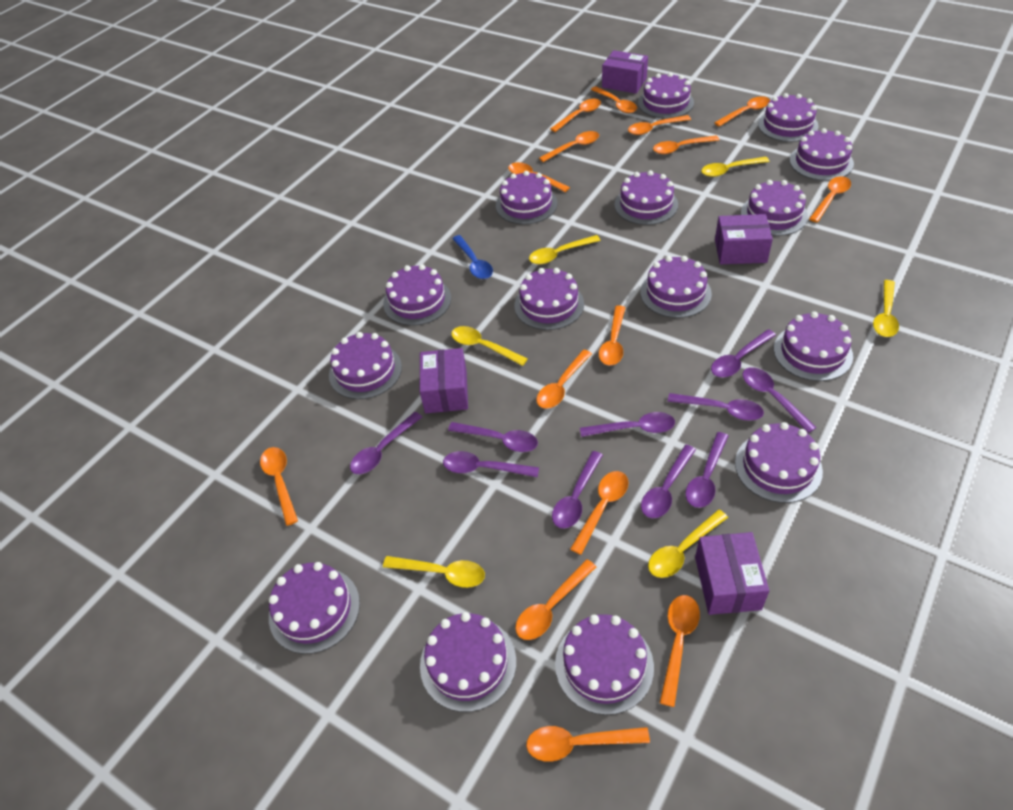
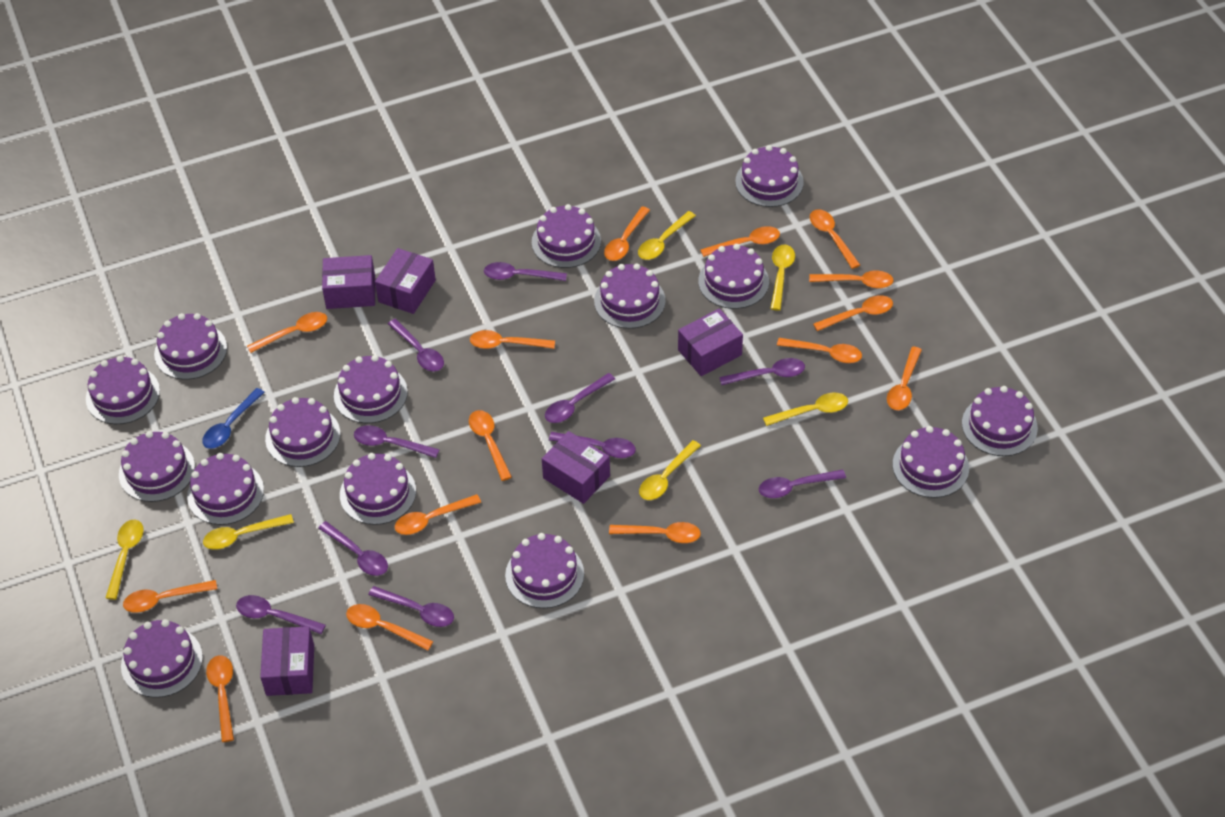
purple box: [420,348,468,413] [602,50,648,94] [695,532,769,615] [715,214,773,264] = 4 -> [260,626,314,696] [322,255,375,309] [375,248,436,314] [542,431,610,504] [678,308,743,376] = 5

